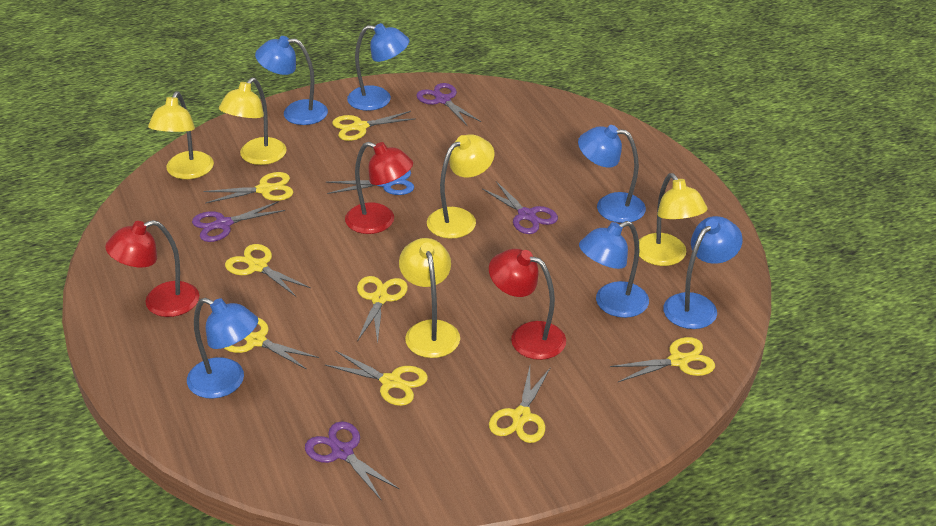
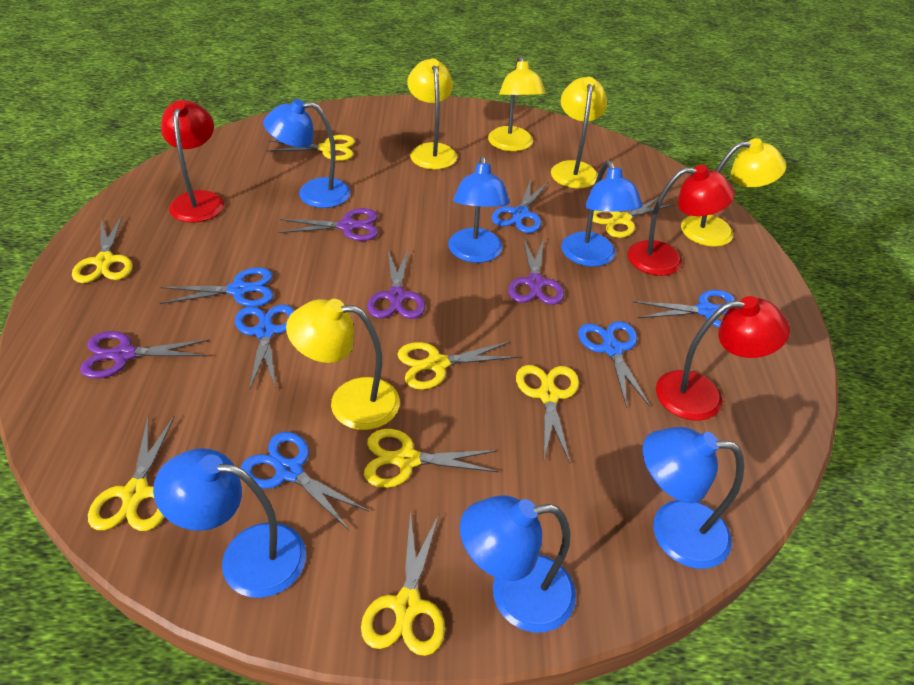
blue scissors: [326,170,414,195] = 1 -> [160,267,274,307] [235,304,294,391] [241,432,369,531] [492,179,549,233] [578,321,651,408] [633,290,735,327] = 6

